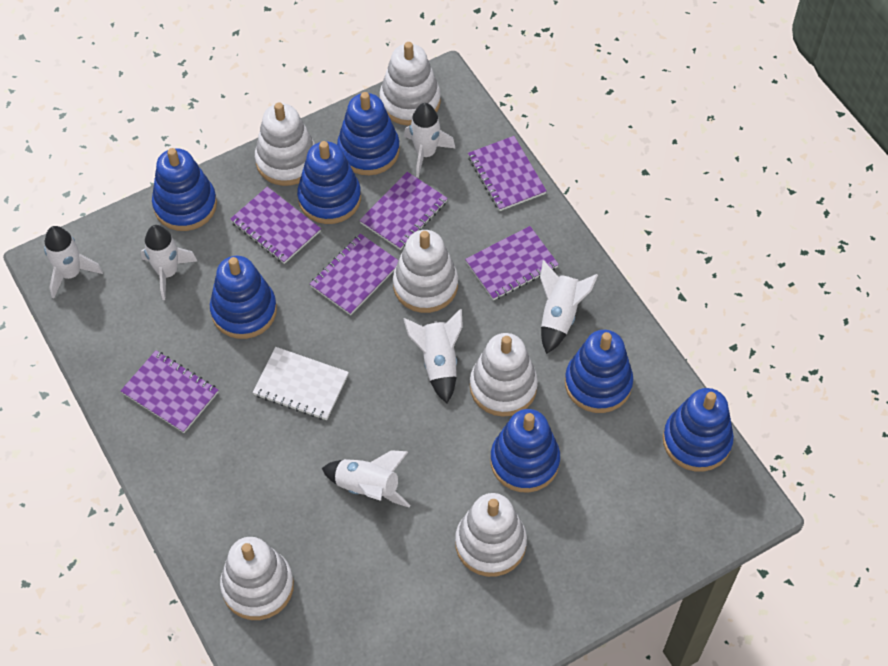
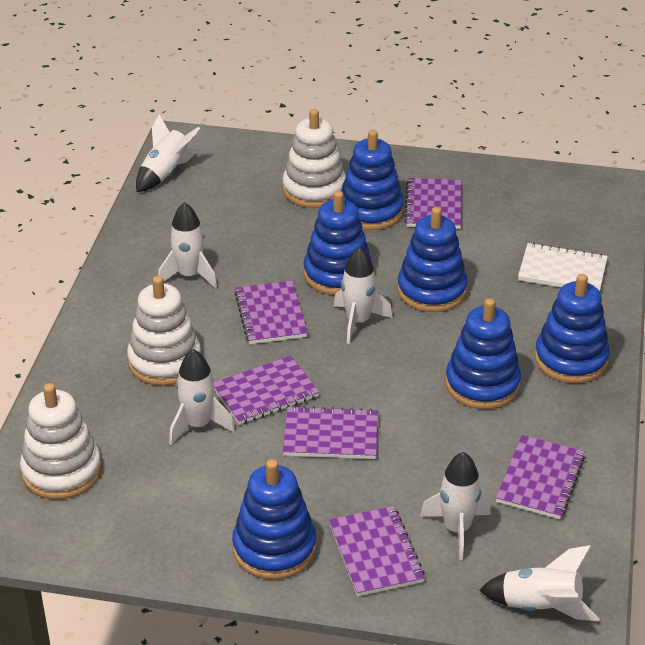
blue stacking toy: [152,148,217,231] [210,256,277,339] [297,141,361,224] [337,92,400,175] [490,409,560,492] [565,330,633,413] [663,388,734,472] = 7 -> [232,459,316,580] [304,191,372,295] [342,130,404,230] [397,207,468,312] [445,298,521,409] [535,274,610,383] = 6
white stacking toy: [220,537,294,620] [255,102,315,186] [380,42,441,126] [393,230,458,313] [455,493,527,577] [470,333,538,417] = 6 -> [20,383,102,499] [127,276,201,386] [282,109,346,208] = 3

